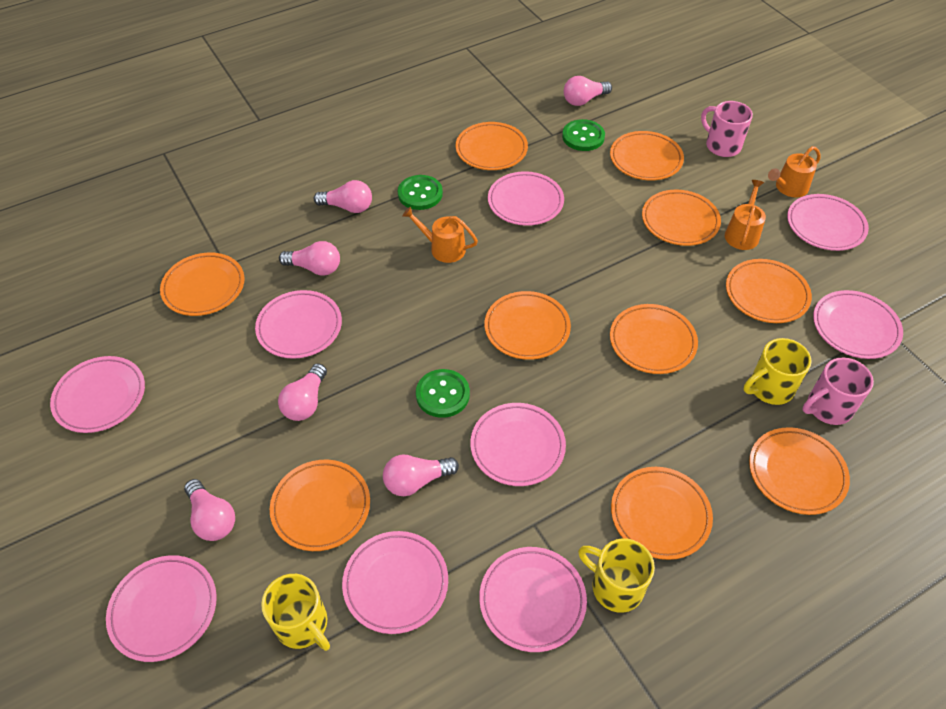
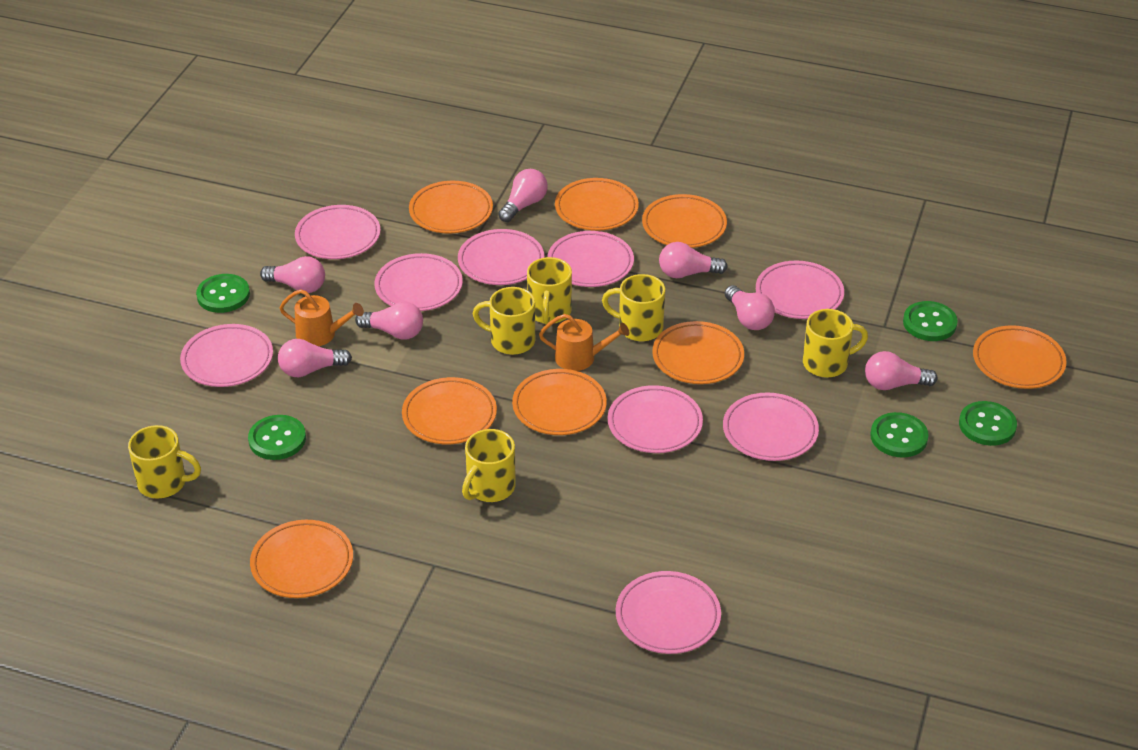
green button: [398,175,443,210] [416,369,470,418] [562,119,605,151] = 3 -> [196,274,250,313] [248,415,306,460] [870,412,929,457] [903,301,958,341] [959,401,1017,446] = 5
orange plate: [160,252,245,316] [270,460,370,551] [456,122,528,170] [485,291,571,360] [610,131,684,180] [610,304,698,374] [611,467,713,560] [642,190,721,246] [726,259,812,323] [749,427,850,515] = 10 -> [250,520,353,598] [402,377,497,444] [409,181,493,234] [512,369,607,435] [555,178,639,231] [642,194,727,248] [652,321,744,384] [973,325,1067,389] = 8
orange watering can: [402,207,478,263] [725,180,766,250] [768,146,821,197] = 3 -> [279,289,364,346] [539,314,629,371] = 2
pink light bulb: [184,479,235,541] [278,363,327,421] [279,241,340,276] [314,180,372,213] [383,455,459,496] [564,76,612,106] = 6 -> [260,256,325,293] [278,339,352,377] [355,302,423,340] [498,169,547,222] [659,242,728,278] [725,285,775,330] [865,351,938,390] = 7
pink mug: [701,101,753,157] [802,357,874,425] = 2 -> none = 0
yellow mug: [261,574,330,651] [578,538,655,613] [744,338,812,405] = 3 -> [128,425,201,499] [462,429,516,502] [473,287,535,355] [527,257,572,324] [602,274,665,341] [803,309,868,378] = 6

